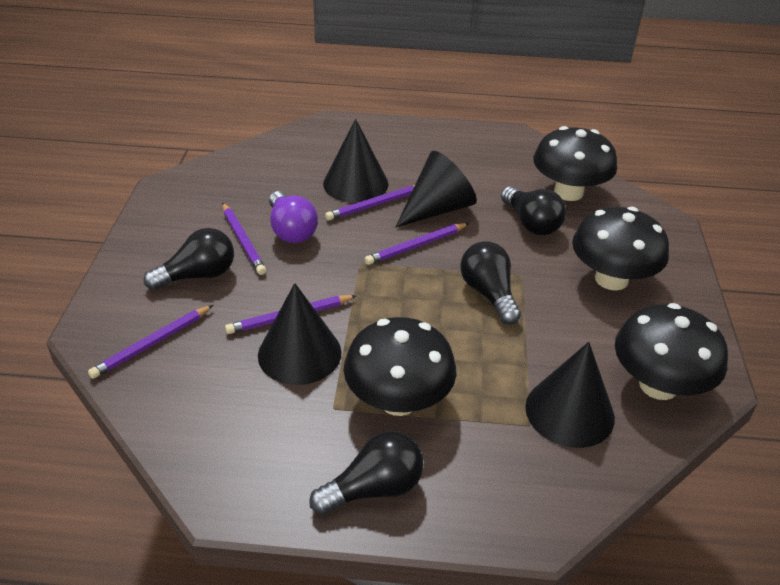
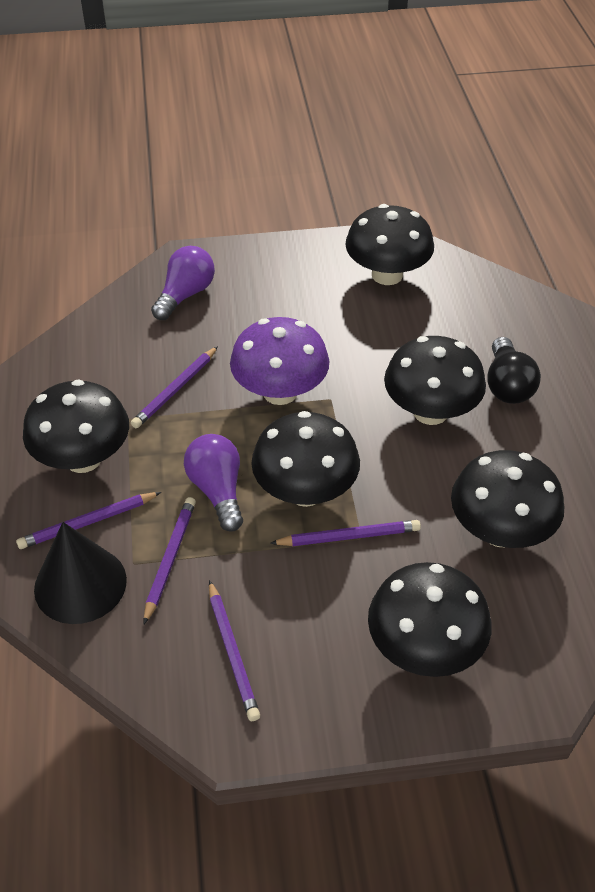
black cone: [258,283,342,385] [323,119,388,203] [395,151,477,228] [525,342,615,448] = 4 -> [34,522,127,624] = 1
black light bulb: [144,228,234,290] [309,431,424,515] [460,241,521,325] [501,186,566,235] = 4 -> [487,337,541,404] = 1
black mushroom: [344,317,456,416] [533,126,617,201] [572,207,669,290] [615,303,728,400] = 4 -> [23,380,129,473] [251,411,360,507] [345,204,434,285] [368,562,492,677] [384,336,486,425] [451,450,564,548] = 6
purple light bulb: [269,191,318,243] = 1 -> [151,246,215,320] [184,434,243,532] = 2
purple mushroom: none = 0 -> [230,317,329,405] = 1

